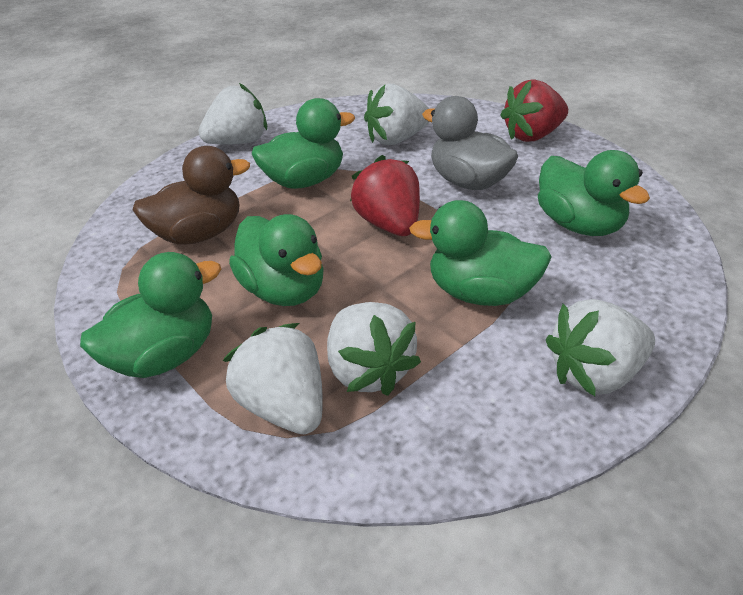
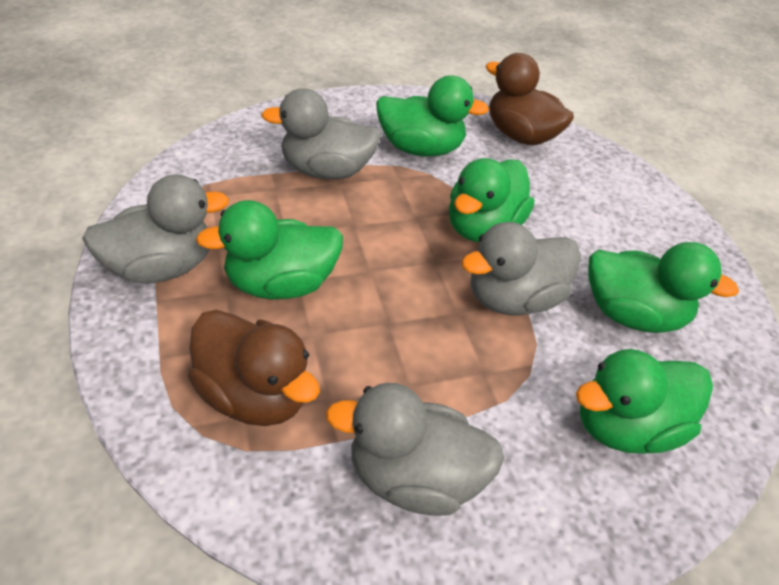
brown duck: [132,146,250,245] = 1 -> [188,310,320,426] [486,53,574,145] = 2
grey duck: [422,96,518,190] = 1 -> [82,174,229,283] [261,88,382,179] [326,383,505,516] [461,222,581,315] = 4
red strawberry: [350,155,420,236] [500,79,568,142] = 2 -> none = 0
white strawberry: [198,83,267,144] [223,323,323,434] [327,302,421,396] [364,84,429,145] [546,299,655,396] = 5 -> none = 0

